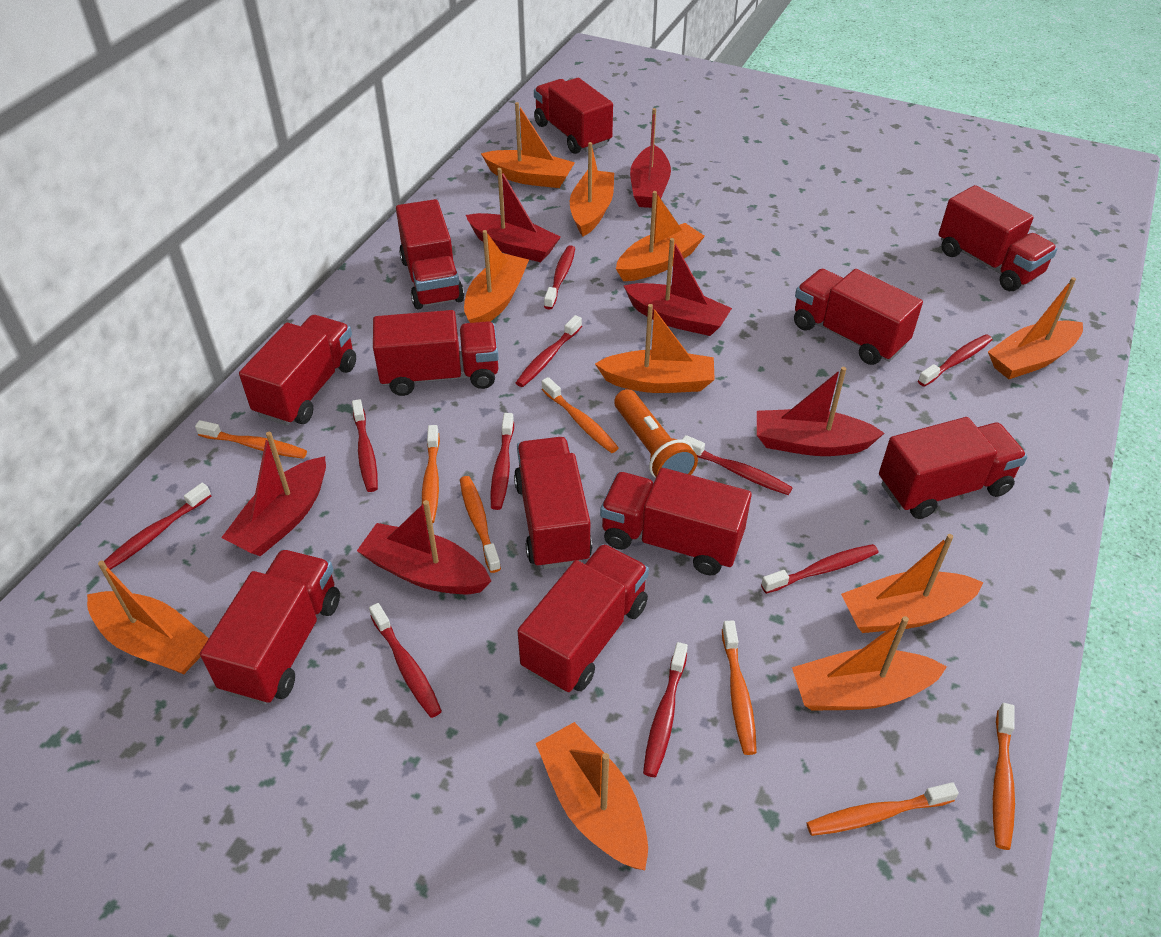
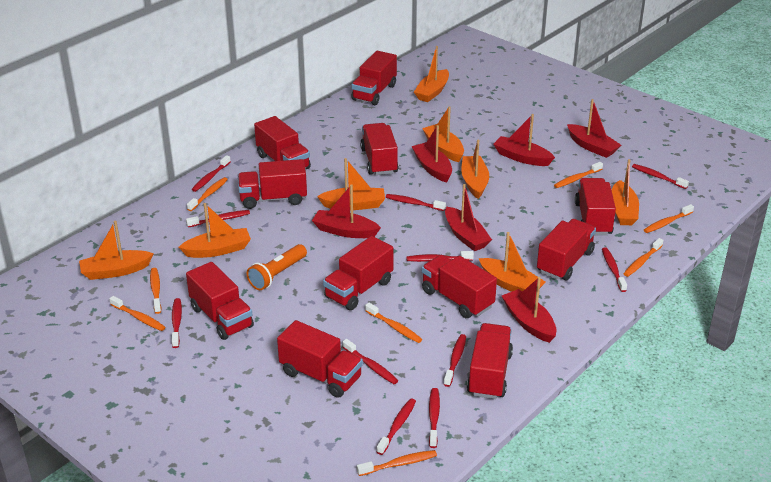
orange boat: [87,561,209,674] [464,230,529,323] [481,102,575,188] [536,722,648,870] [570,142,614,237] [595,304,715,393] [616,191,705,281] [792,616,947,711] [841,534,984,633] [988,277,1083,379] = 10 -> [79,221,154,280] [179,203,251,258] [317,158,385,210] [414,46,449,102] [422,106,464,162] [461,140,489,199] [479,232,546,292] [611,159,639,225] = 8
orange toothbrush: [195,420,307,459] [422,425,440,523] [460,476,501,573] [541,377,619,453] [722,621,757,755] [806,782,959,836] [993,703,1015,850] = 7 -> [109,296,166,331] [150,268,162,314] [187,177,228,211] [357,450,437,476] [365,303,422,343] [554,162,603,188] [623,238,663,277] [644,204,694,233] = 8
red toothbrush: [104,483,211,570] [352,399,378,492] [369,603,442,718] [491,413,514,510] [516,315,582,387] [544,245,575,309] [643,642,688,777] [682,435,793,495] [761,544,879,594] [918,334,992,387] = 10 -> [172,298,182,348] [186,210,250,227] [192,155,231,192] [343,339,398,384] [377,398,416,455] [386,194,446,211] [406,251,474,262] [429,388,440,448] [444,334,466,387] [602,247,627,292] [632,164,689,189] = 11

